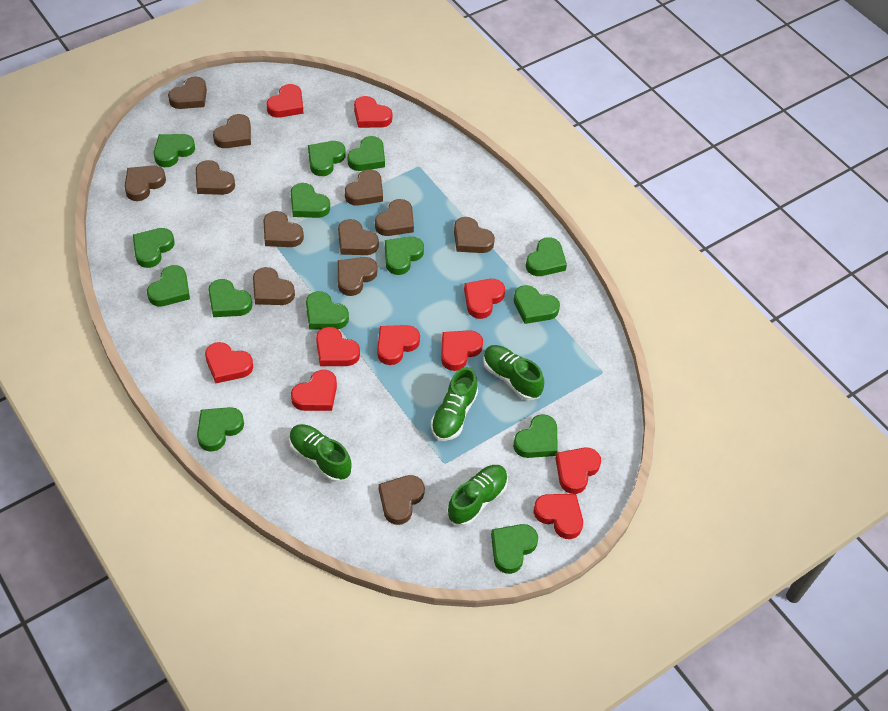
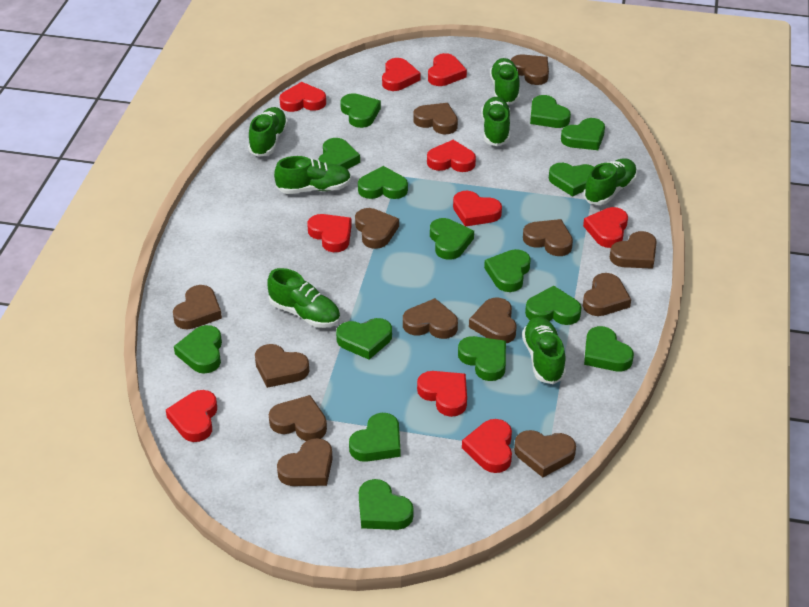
brown heart: [124,165,166,201] [168,76,207,109] [196,160,235,195] [213,114,251,148] [253,267,295,305] [263,211,304,247] [338,219,379,255] [338,257,377,296] [345,169,383,206] [375,199,414,236] [379,475,425,525] [454,217,495,253] = 12 -> [173,285,222,329] [255,344,309,388] [269,395,327,441] [277,438,333,486] [355,208,399,249] [403,298,458,339] [413,103,458,134] [469,298,517,343] [511,54,549,85] [514,430,576,477] [523,219,573,256] [583,273,631,316] [610,231,657,269] = 13
green heart: [133,228,174,268] [147,265,190,307] [154,134,195,167] [197,407,244,452] [208,279,252,317] [291,183,330,218] [306,291,349,330] [308,141,346,176] [348,136,385,171] [385,237,424,275] [491,524,538,574] [513,414,558,458] [514,285,560,324] [526,237,567,276] = 14 -> [174,325,222,373] [319,138,360,169] [336,318,392,360] [340,93,381,128] [349,413,400,462] [358,166,408,199] [359,479,414,530] [430,218,474,260] [458,336,506,381] [484,249,531,292] [525,286,582,325] [530,95,571,128] [549,163,594,197] [561,118,605,150] [584,326,634,371] = 15
green shoe: [289,424,352,482] [431,367,478,441] [447,465,508,526] [483,345,544,400] = 4 -> [248,107,288,157] [267,268,340,328] [274,156,351,194] [481,97,510,146] [490,58,520,105] [522,317,566,384] [583,158,637,205] = 7

